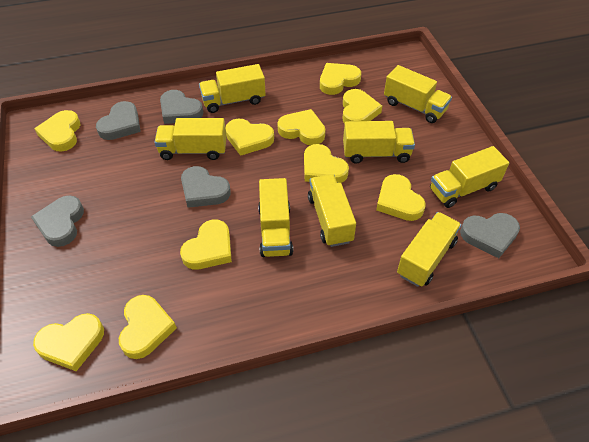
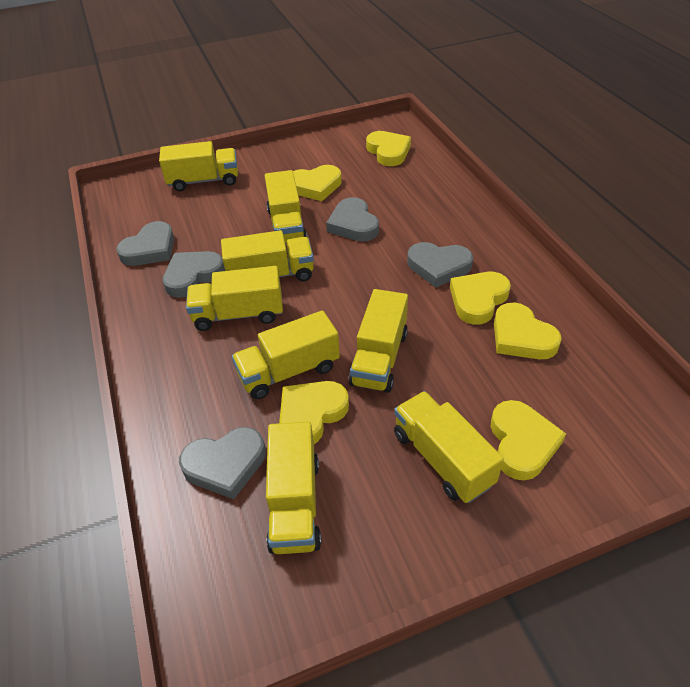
yellow heart: [33,313,104,371] [34,110,80,152] [119,295,177,359] [180,220,232,270] [226,119,274,156] [278,109,326,145] [304,144,349,183] [320,63,361,95] [342,89,382,123] [376,174,425,221] = 10 -> [279,381,349,444] [293,165,342,201] [366,131,411,166] [450,272,511,325] [491,400,566,480] [494,303,562,359] = 6

